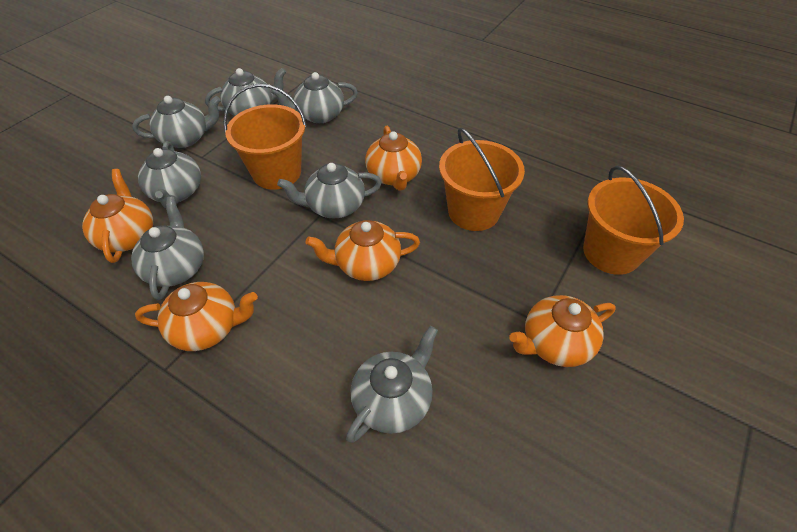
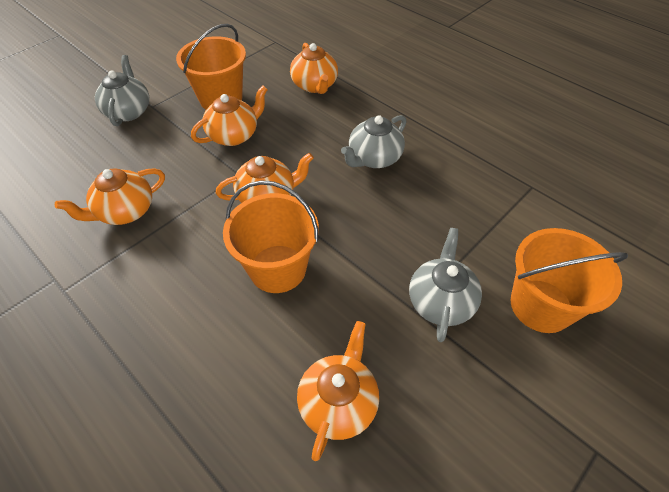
grey teapot: [131,197,204,300] [132,96,221,148] [138,141,201,208] [205,68,286,116] [271,72,358,123] [277,163,382,218] [346,326,438,443] = 7 -> [95,55,150,126] [341,115,406,168] [409,228,482,342] = 3

